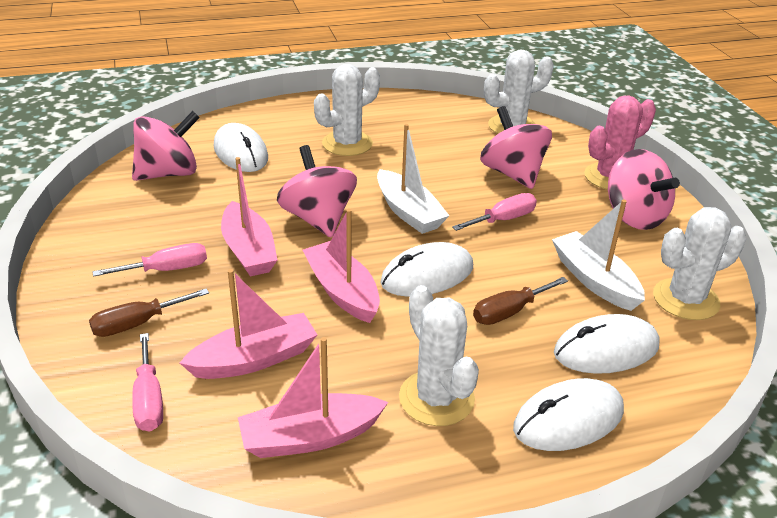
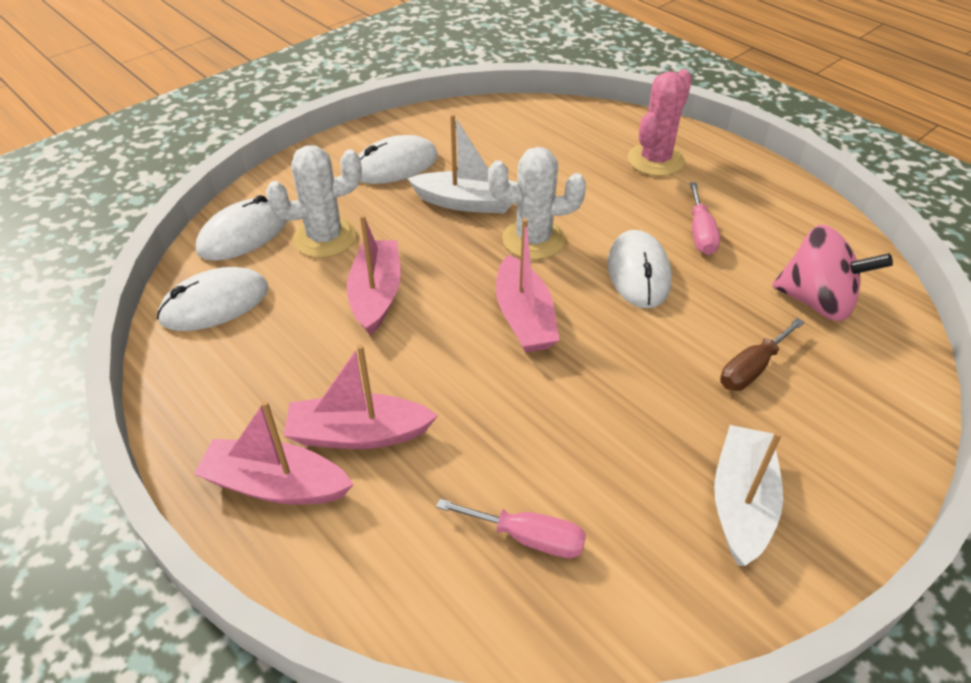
brown screwdriver: [89,288,209,337] [473,277,568,325] = 2 -> [720,318,805,391] = 1
pink screwdriver: [92,243,207,277] [132,333,163,431] [452,193,537,231] = 3 -> [436,499,586,558] [689,182,720,255] = 2
pink spinning top: [132,111,200,181] [277,145,357,238] [480,106,552,189] [608,149,680,230] = 4 -> [772,225,893,322] = 1
white cactus: [314,64,380,156] [399,285,479,426] [484,49,554,134] [653,207,746,320] = 4 -> [266,145,362,258] [488,147,586,260] = 2

